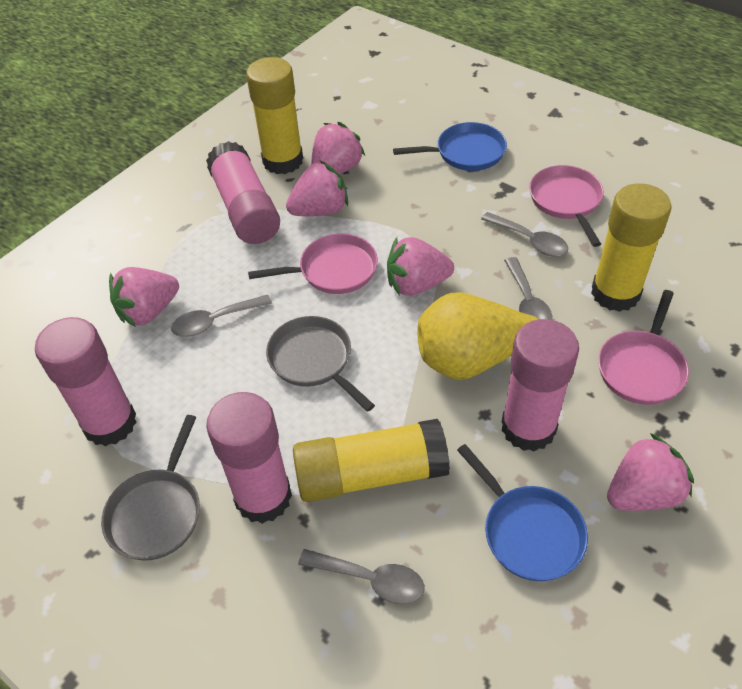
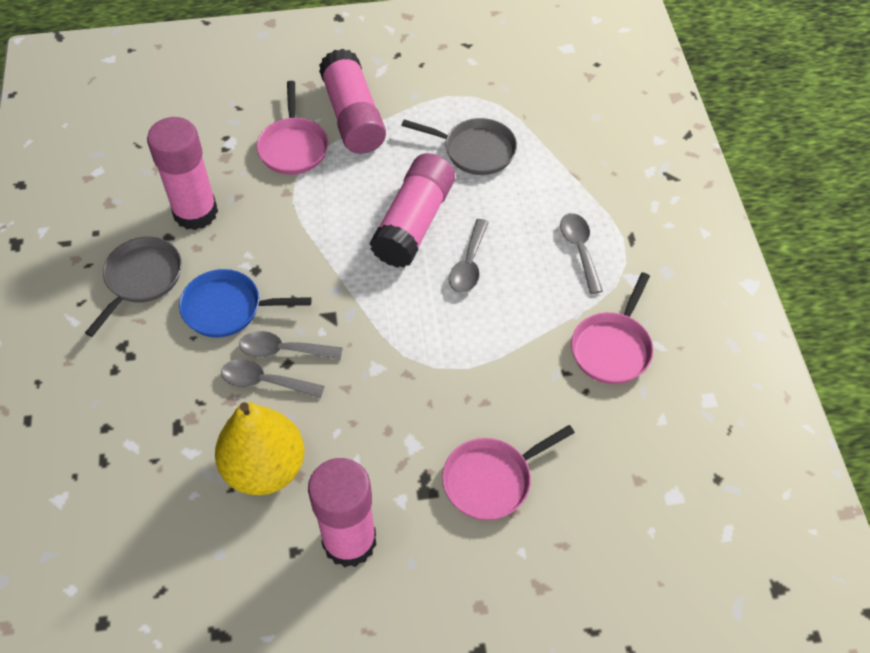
blue pan: [393,122,507,171] [457,444,588,581] = 2 -> [179,269,312,338] = 1
pink strawberry: [109,267,179,327] [286,161,348,216] [311,122,365,174] [387,237,454,296] [607,433,694,511] = 5 -> none = 0
yellow glue stick: [246,57,303,174] [293,419,450,502] [591,183,671,312] = 3 -> none = 0

